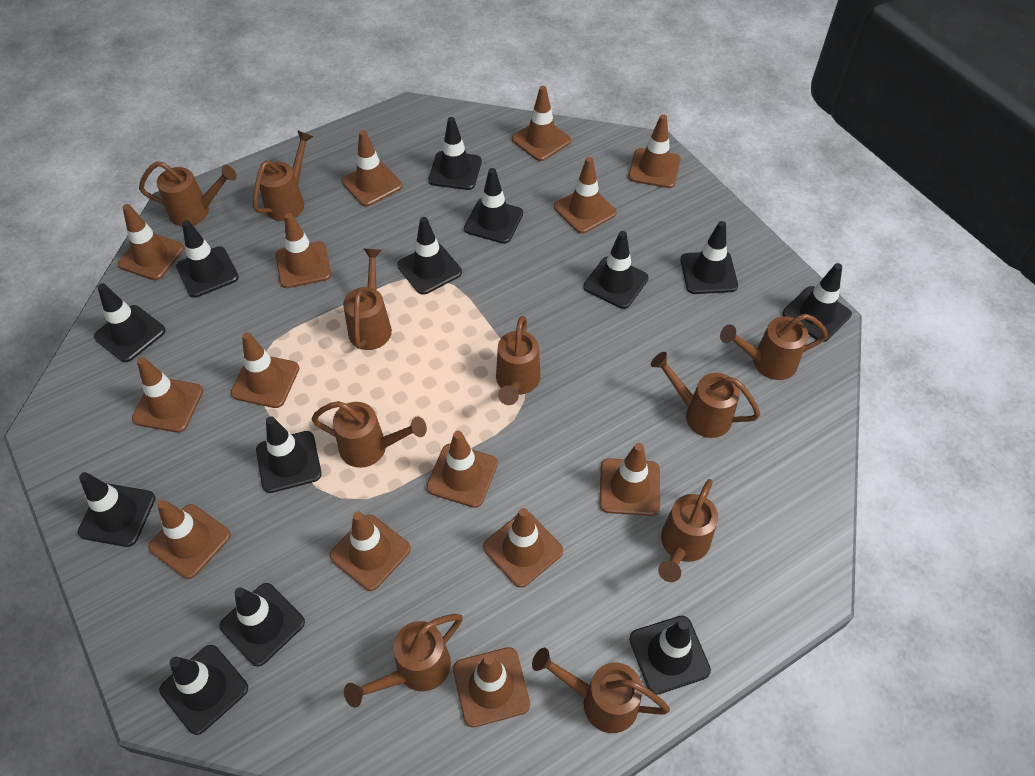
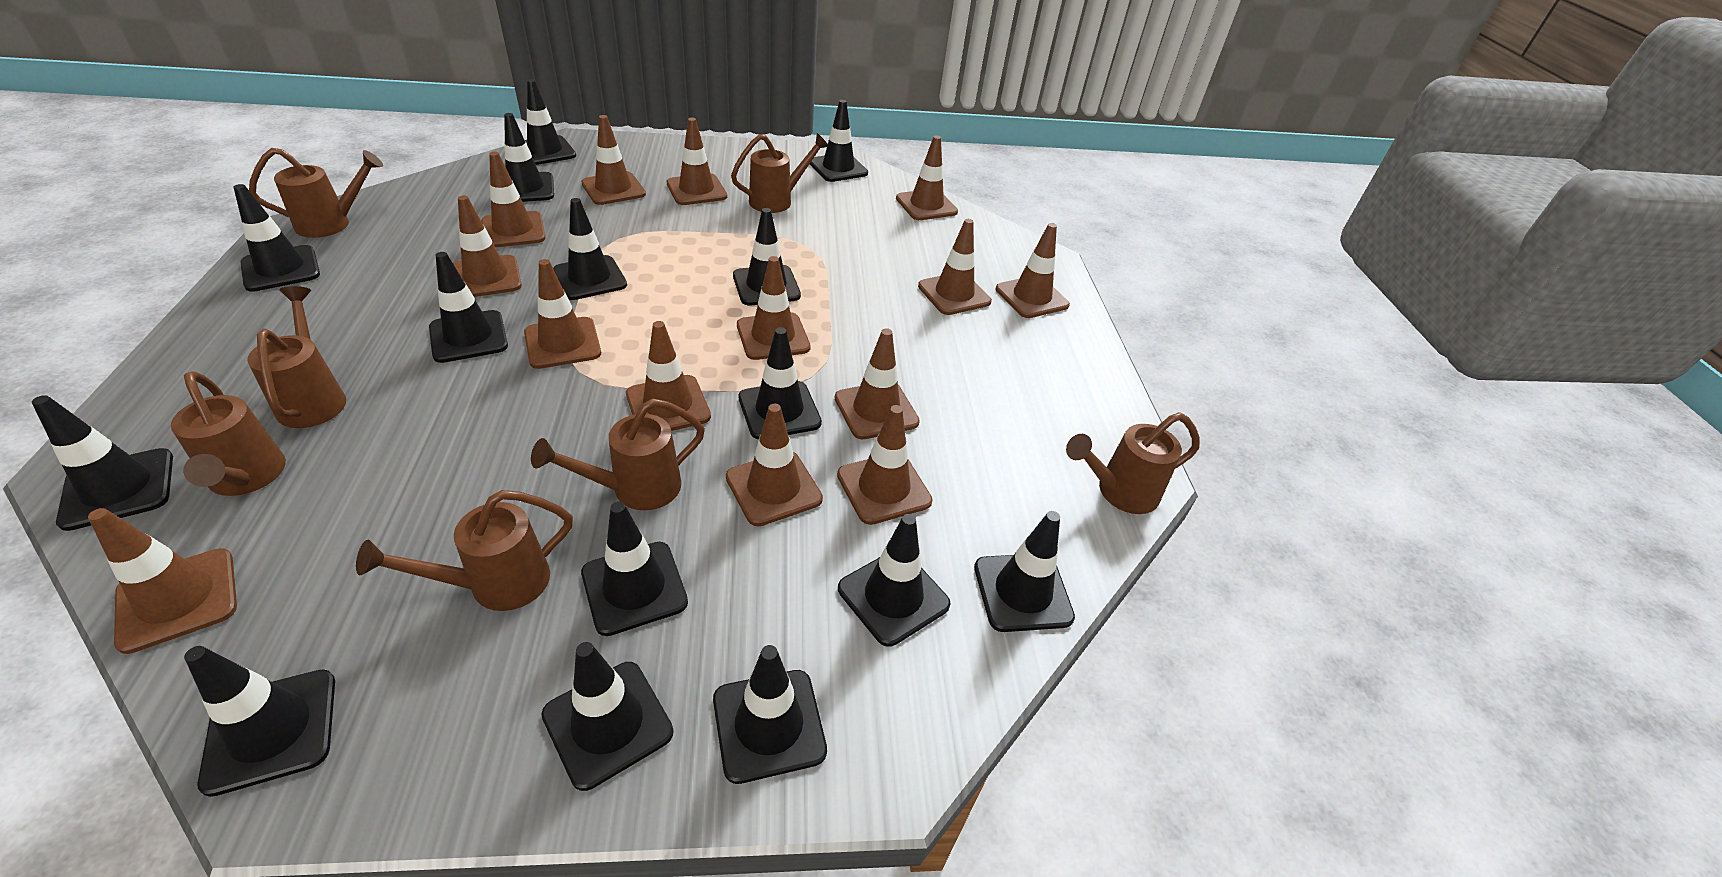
black traffic cone: [78,472,155,547] [94,283,165,362] [160,645,248,735] [176,220,239,298] [219,583,305,666] [256,416,322,493] [397,217,462,295] [428,117,482,190] [464,168,523,244] [583,231,648,309] [629,616,711,695] [680,221,738,294] [783,263,852,342] = 13 -> [32,395,173,531] [184,646,335,797] [233,184,320,292] [429,252,508,363] [504,113,554,202] [525,79,576,165] [541,642,674,791] [553,198,627,300] [581,502,688,636] [713,645,827,784] [733,208,801,305] [738,327,822,440] [810,100,868,182] [838,514,951,647] [974,511,1075,632] = 15
brown watering can: [139,161,237,226] [253,130,314,221] [312,401,427,468] [343,249,392,350] [344,614,463,708] [496,316,540,405] [532,648,670,733] [651,352,760,438] [658,479,718,582] [720,314,828,380] = 10 -> [171,371,286,496] [247,286,346,428] [249,148,383,238] [356,490,573,611] [531,398,705,510] [731,133,830,213] [1066,412,1200,514] = 7

